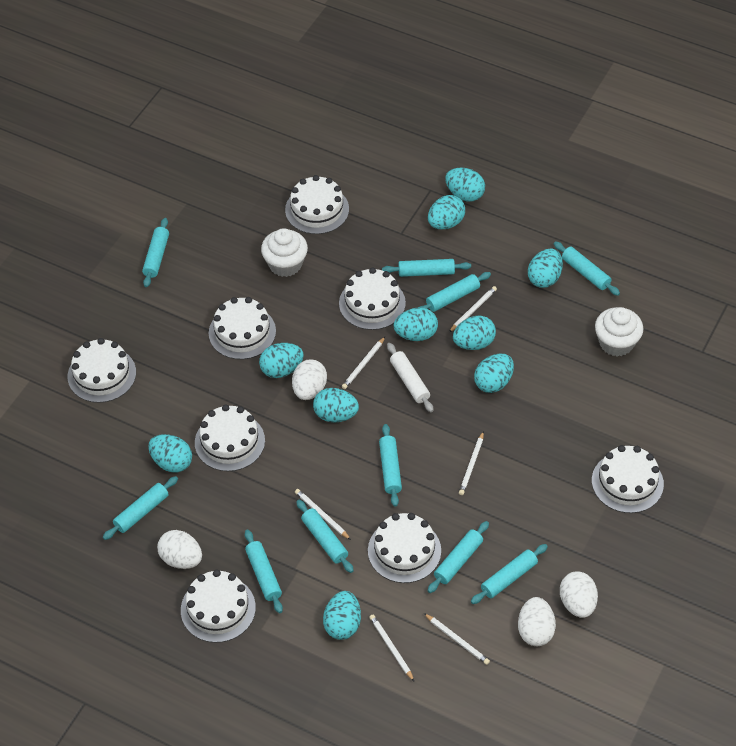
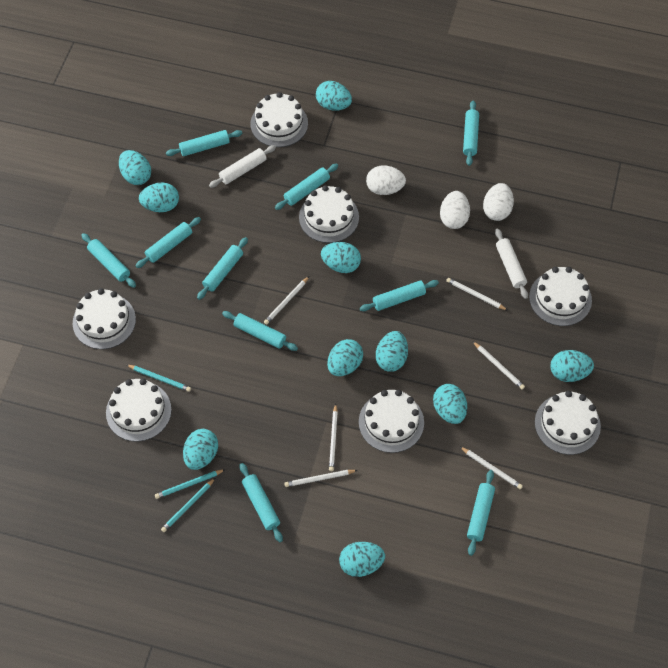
turquoise pencil: none = 0 -> [127,365,191,392] [155,469,226,499] [161,478,215,532] = 3
white cake: [68,338,136,403] [181,569,256,643] [195,404,265,471] [209,297,276,360] [285,175,349,234] [339,267,406,330] [368,513,441,583] [592,445,664,513] = 8 -> [73,288,136,349] [106,378,172,442] [250,92,308,147] [299,185,359,243] [359,390,424,453] [529,267,592,326] [535,391,601,455] = 7
white cupcake: [261,228,308,277] [595,307,643,356] = 2 -> none = 0
white egg: [157,530,202,569] [292,360,327,400] [518,597,556,646] [560,571,598,618] = 4 -> [366,166,406,195] [440,191,470,229] [483,183,514,221] = 3
white rolling pin: [387,343,433,412] = 1 -> [209,145,276,188] [495,229,528,299] = 2

